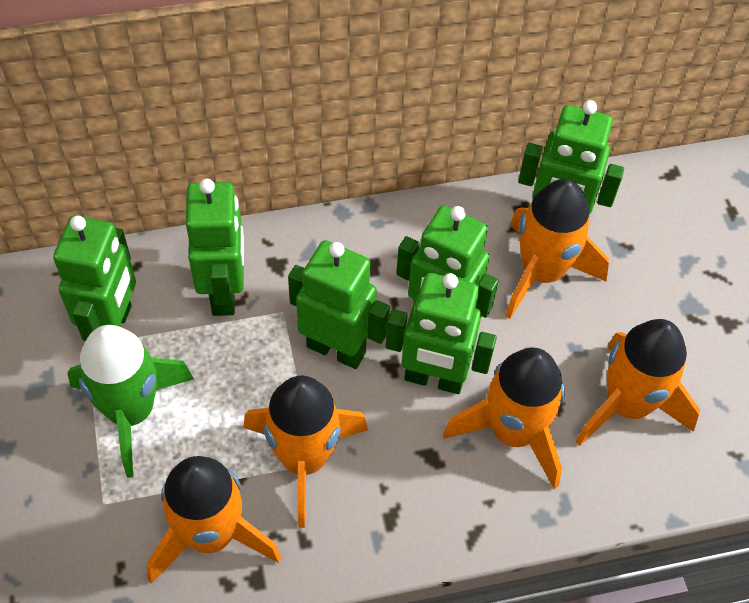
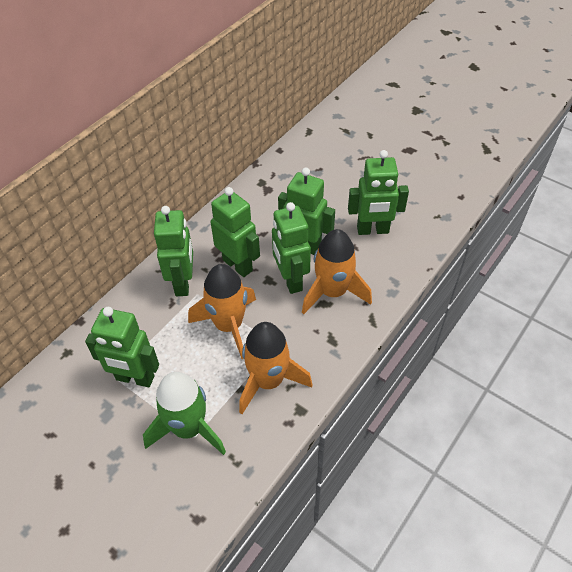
orange rocket: [147,456,281,584] [243,376,368,528] [443,348,565,489] [505,179,609,319] [576,319,700,446] = 5 -> [188,264,256,359] [239,322,312,414] [302,229,372,314] = 3

